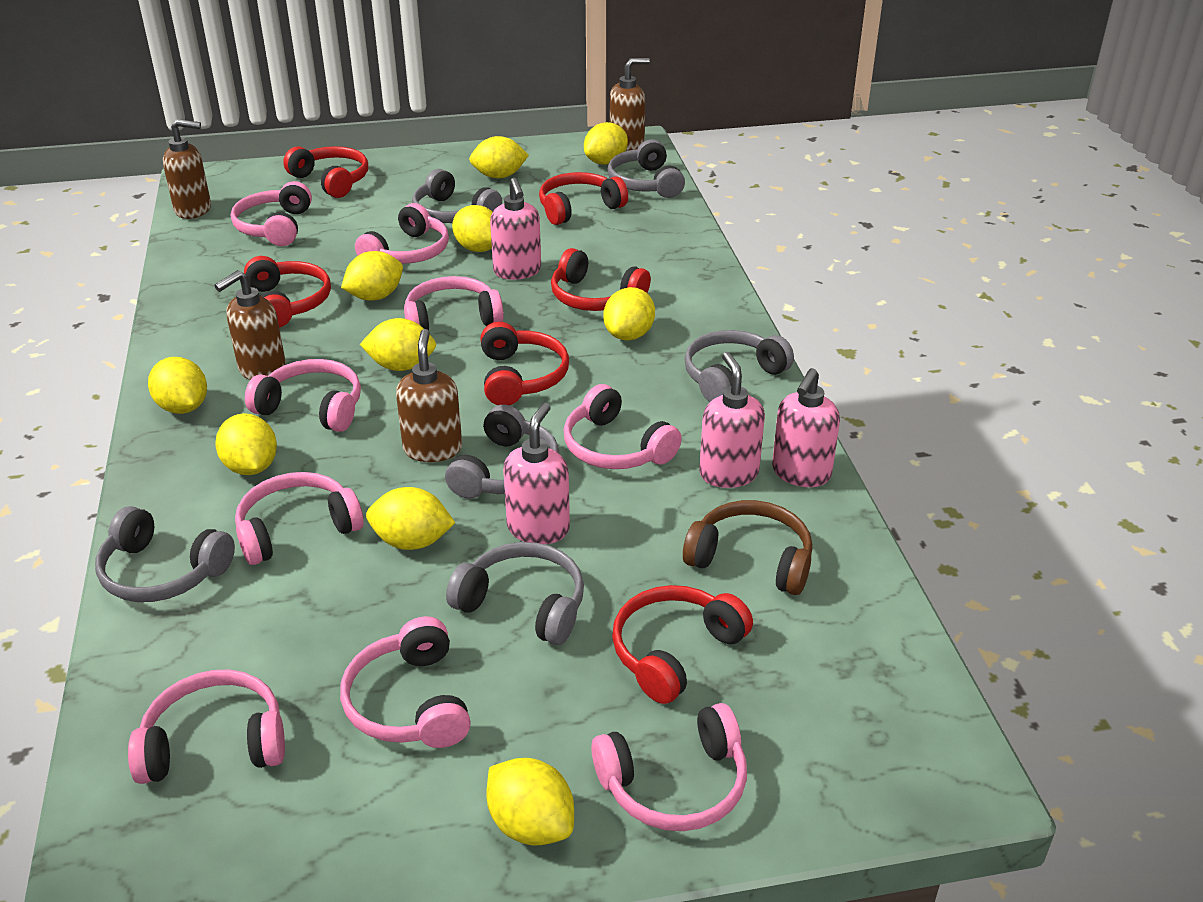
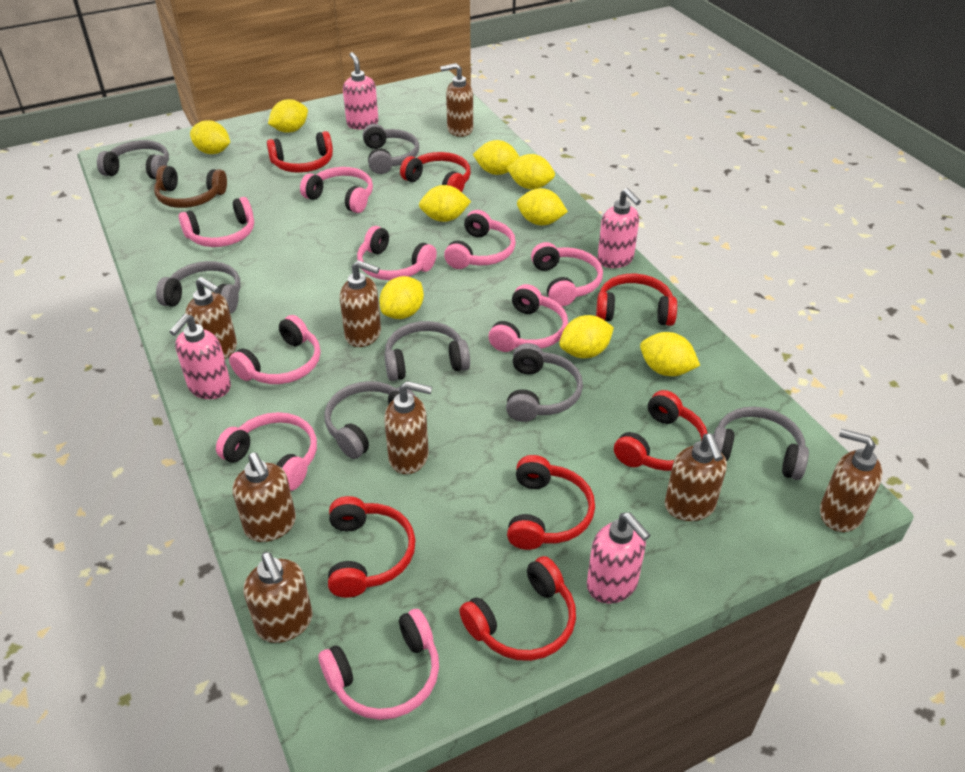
brown soap dispenser: [163,119,211,219] [214,270,286,380] [396,329,462,462] [610,58,650,151] = 4 -> [185,277,237,359] [233,452,296,542] [244,552,312,643] [340,260,381,347] [384,381,432,474] [440,63,473,137] [665,434,727,521] [820,429,883,532] = 8
grey headphones: [95,506,235,602] [412,169,502,223] [445,405,559,499] [446,542,584,645] [607,139,685,198] [684,330,794,402] = 6 -> [97,140,169,179] [156,261,241,313] [324,381,416,459] [363,124,419,174] [384,321,470,381] [506,343,583,422] [714,407,809,480] = 7
red headphones: [244,256,331,328] [283,146,368,198] [481,322,569,405] [539,172,628,225] [551,248,651,311] [612,585,753,704] = 6 -> [267,131,333,173] [328,496,416,598] [400,152,471,192] [459,556,576,661] [507,455,595,550] [596,274,677,326] [614,390,708,471] = 7
yellow lemon: [148,357,207,414] [215,413,277,475] [341,251,403,300] [360,318,436,371] [366,487,455,550] [452,205,493,252] [469,136,529,178] [486,758,574,846] [584,122,628,165] [603,287,655,341] = 10 -> [190,120,230,154] [268,99,308,133] [379,276,424,319] [419,185,471,222] [473,140,520,175] [507,154,555,189] [517,188,568,225] [559,315,614,358] [640,332,700,376] = 9

